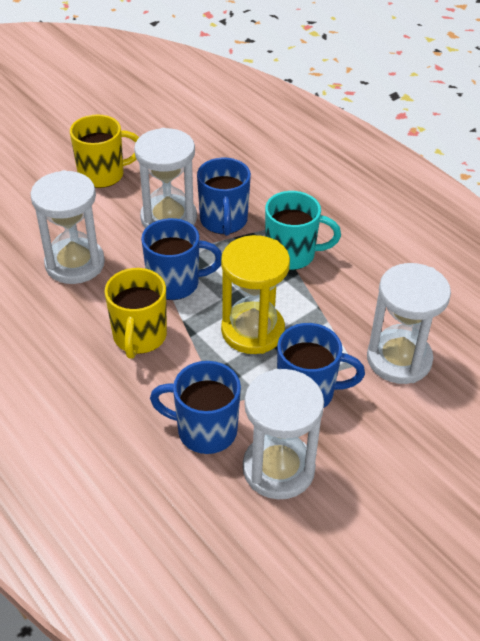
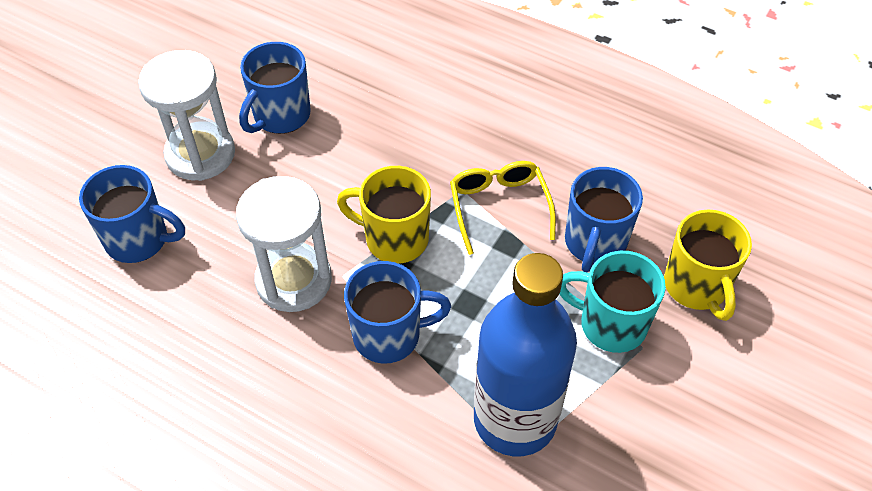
blue bottle: none = 0 -> [474,253,577,456] = 1
white hourglass: [30,170,105,284] [134,128,197,229] [243,369,324,499] [367,263,451,384] = 4 -> [138,50,235,181] [236,176,332,312] = 2
yellow glasses: none = 0 -> [450,161,556,255] = 1
yellow hourglass: [221,235,290,354] = 1 -> none = 0

